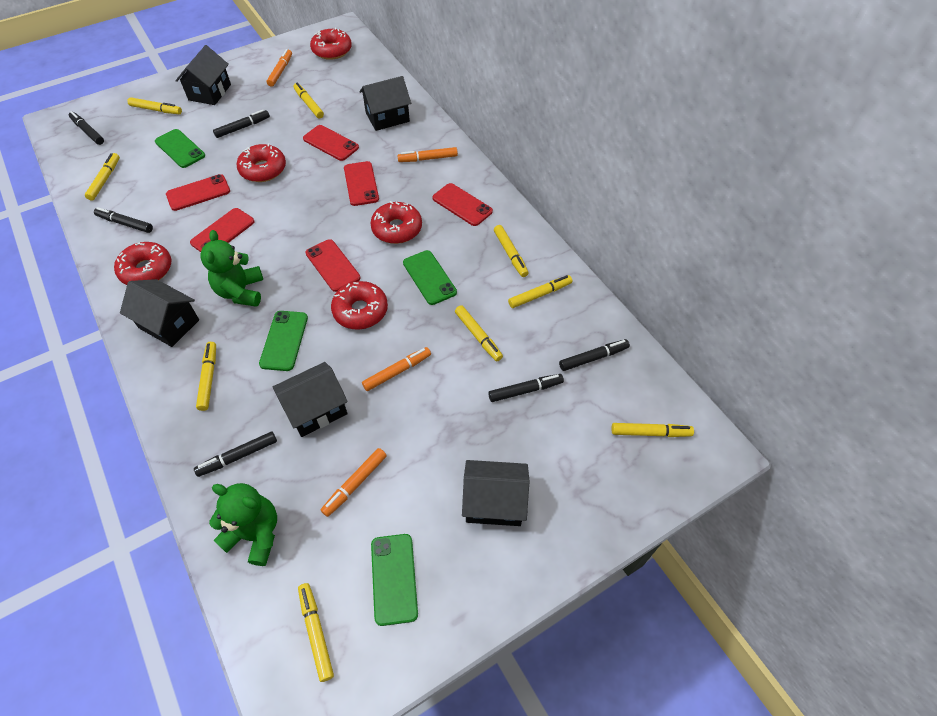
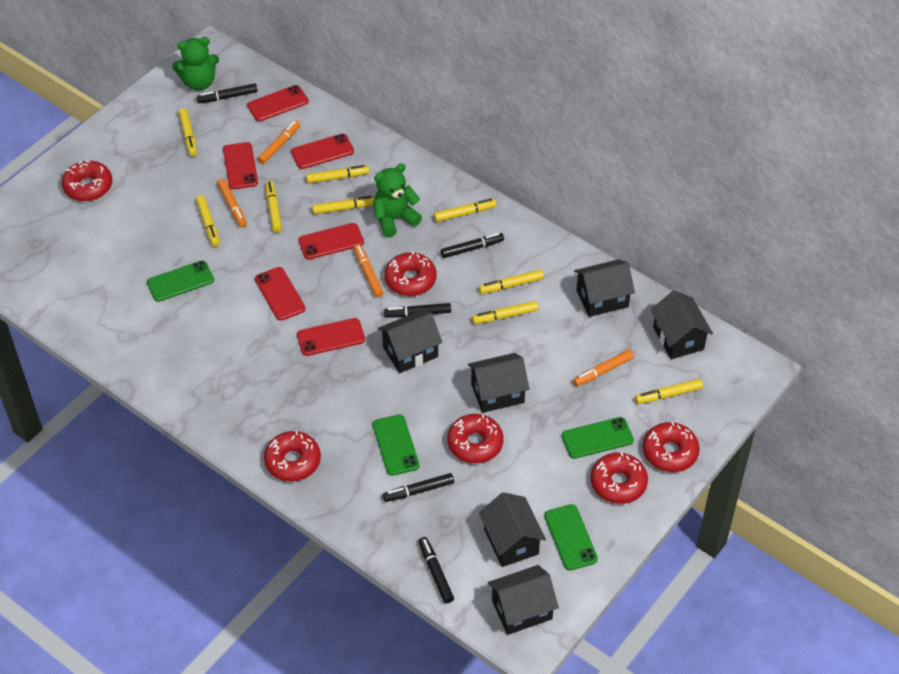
black house: [120,279,199,347] [176,45,231,105] [272,362,348,437] [359,76,411,131] [462,460,529,526] = 5 -> [378,310,443,373] [468,353,530,413] [479,492,546,567] [488,565,559,635] [574,259,635,317] [651,290,713,359] = 6
black marker: [69,111,104,145] [94,207,153,233] [194,431,277,477] [213,110,270,138] [488,374,564,402] [559,339,630,371] = 6 -> [197,83,258,103] [383,473,454,502] [384,303,451,318] [418,537,454,604] [441,233,504,258] = 5
red donut: [114,242,171,285] [237,143,286,182] [310,27,352,60] [331,281,388,330] [370,201,422,244] = 5 -> [62,161,112,201] [264,431,321,481] [384,251,437,296] [447,414,503,463] [591,452,648,504] [643,422,700,472] = 6

